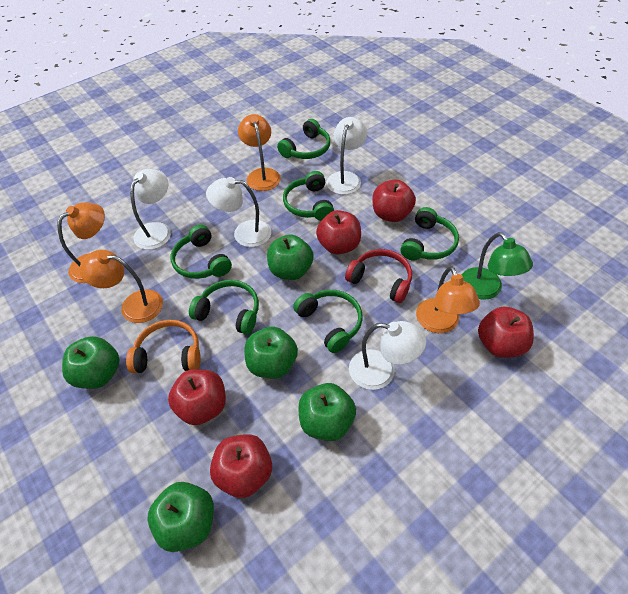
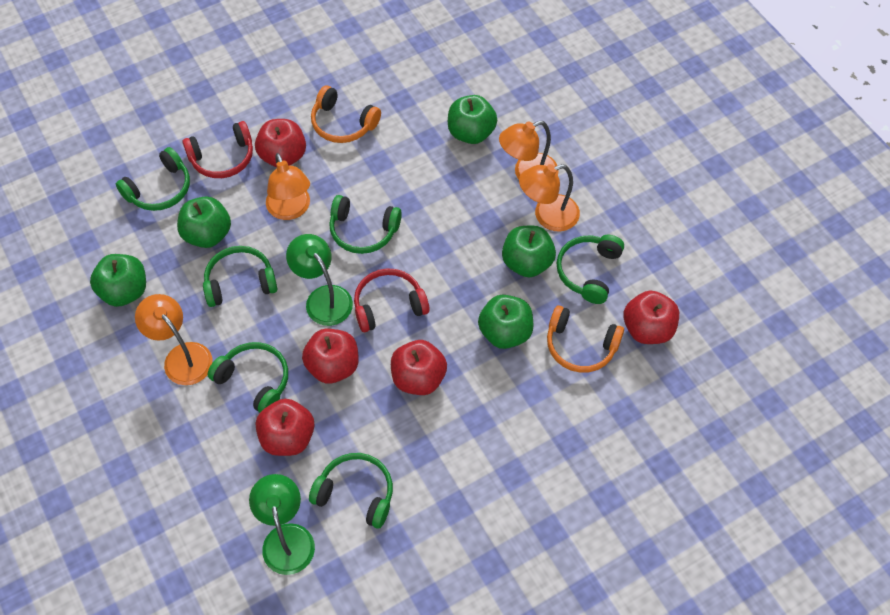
green lamp: [462,232,533,300] = 1 -> [249,474,315,575] [286,234,353,326] = 2
orange headphones: [126,320,201,373] = 1 -> [311,85,381,143] [547,305,624,373] = 2
red headphones: [345,249,412,303] = 1 -> [182,121,253,178] [354,268,430,332] = 2
white lamp: [130,169,171,250] [206,177,271,247] [327,117,367,195] [349,321,426,390] = 4 -> none = 0

